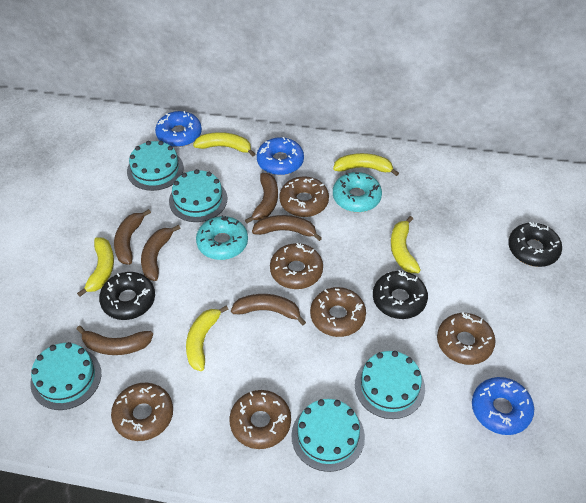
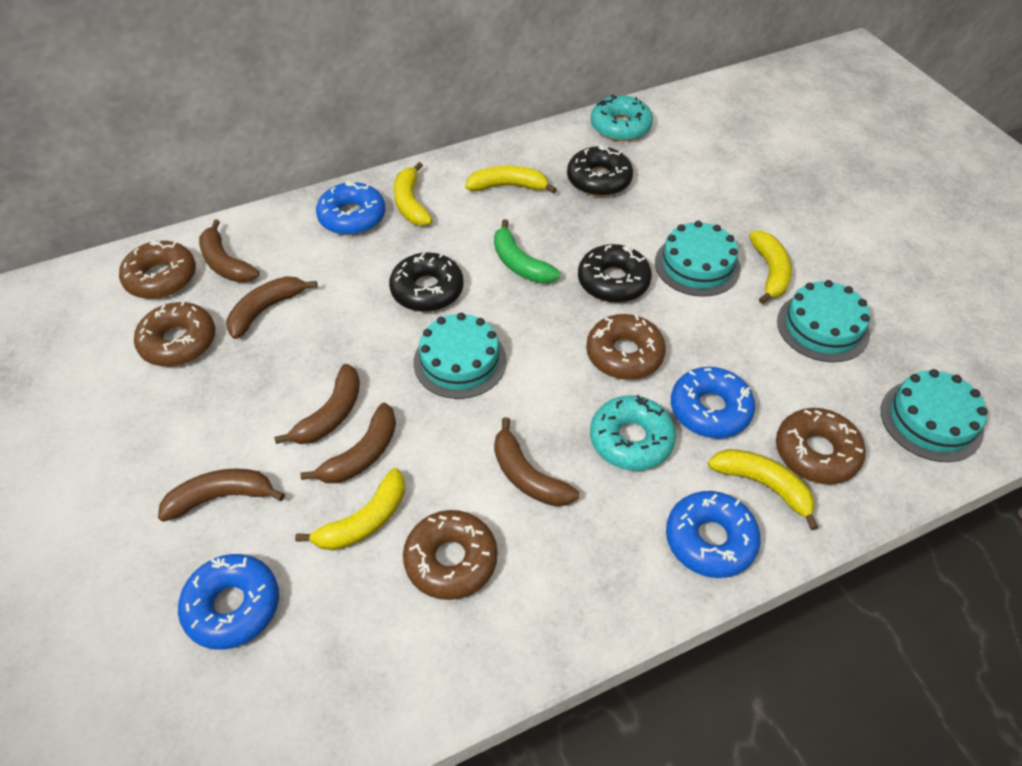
blue donut: [155,111,202,147] [257,137,304,175] [472,377,534,435] = 3 -> [178,554,279,650] [316,181,385,235] [666,491,761,578] [671,367,755,438] = 4
brown donut: [111,383,173,441] [229,390,291,449] [270,242,323,289] [279,176,329,217] [310,287,366,337] [437,312,495,365] = 6 -> [119,240,196,299] [134,301,215,367] [403,510,497,600] [586,314,666,380] [776,408,866,485] = 5
green banana: none = 0 -> [494,219,560,283] = 1
turquoise cake: [30,342,101,410] [127,141,184,191] [169,169,227,222] [291,399,365,472] [355,351,425,419] = 5 -> [413,313,507,399] [655,221,741,297] [777,280,870,362] [881,369,987,462] = 4

